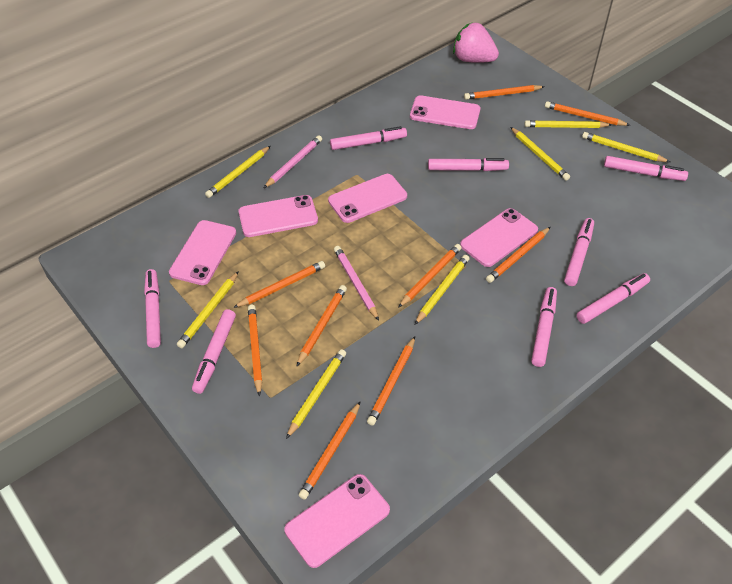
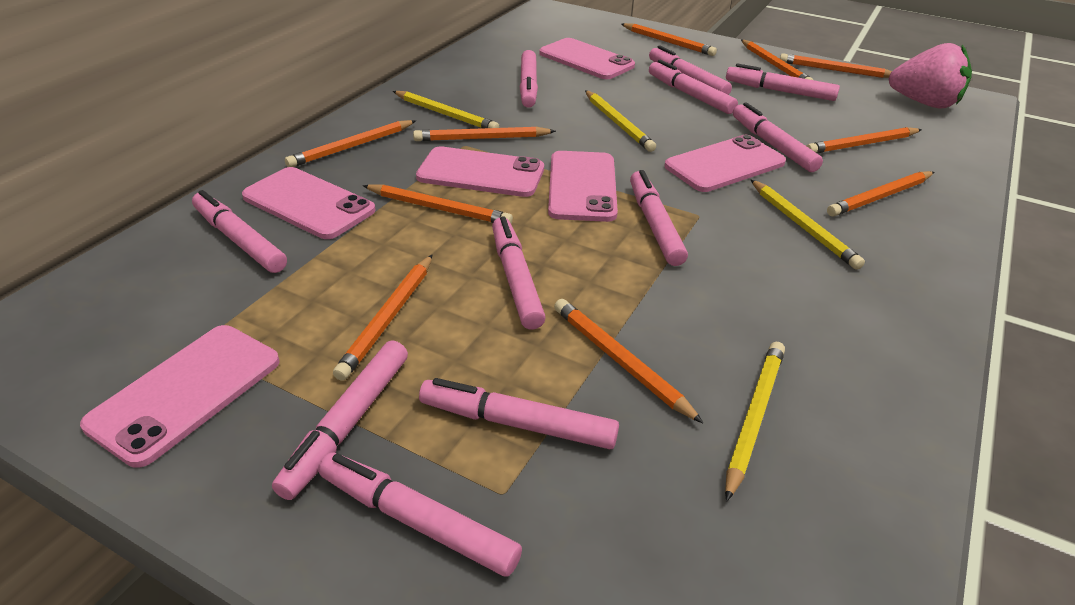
orange pencil: [233,261,325,308] [248,305,262,397] [296,285,347,367] [299,401,361,500] [367,336,415,426] [398,244,461,308] [464,85,545,100] [486,227,550,283] [545,101,630,126] = 9 -> [285,120,416,167] [333,255,432,381] [363,185,513,223] [413,126,556,141] [554,299,704,424] [621,23,717,56] [741,40,813,80] [780,54,892,78] [807,127,922,154] [827,171,934,217] = 10
pink marker: [144,269,161,348] [192,309,236,394] [330,126,407,150] [428,158,509,171] [531,287,557,367] [564,218,594,286] [577,273,650,324] [604,156,688,181] = 8 -> [192,190,287,273] [272,340,408,500] [319,453,522,577] [419,378,619,449] [492,216,546,330] [520,50,538,108] [630,170,688,266] [649,45,732,95] [649,60,738,114] [726,63,840,101] [733,102,823,172] = 11
pink pencil: [264,135,322,188] [334,246,379,321] = 2 -> none = 0
yellow pencil: [177,271,239,348] [205,146,270,198] [286,349,346,439] [415,255,469,325] [510,127,570,181] [524,120,611,128] [582,132,670,162] = 7 -> [393,91,499,128] [585,90,656,152] [725,342,785,502] [751,180,865,270] = 4

